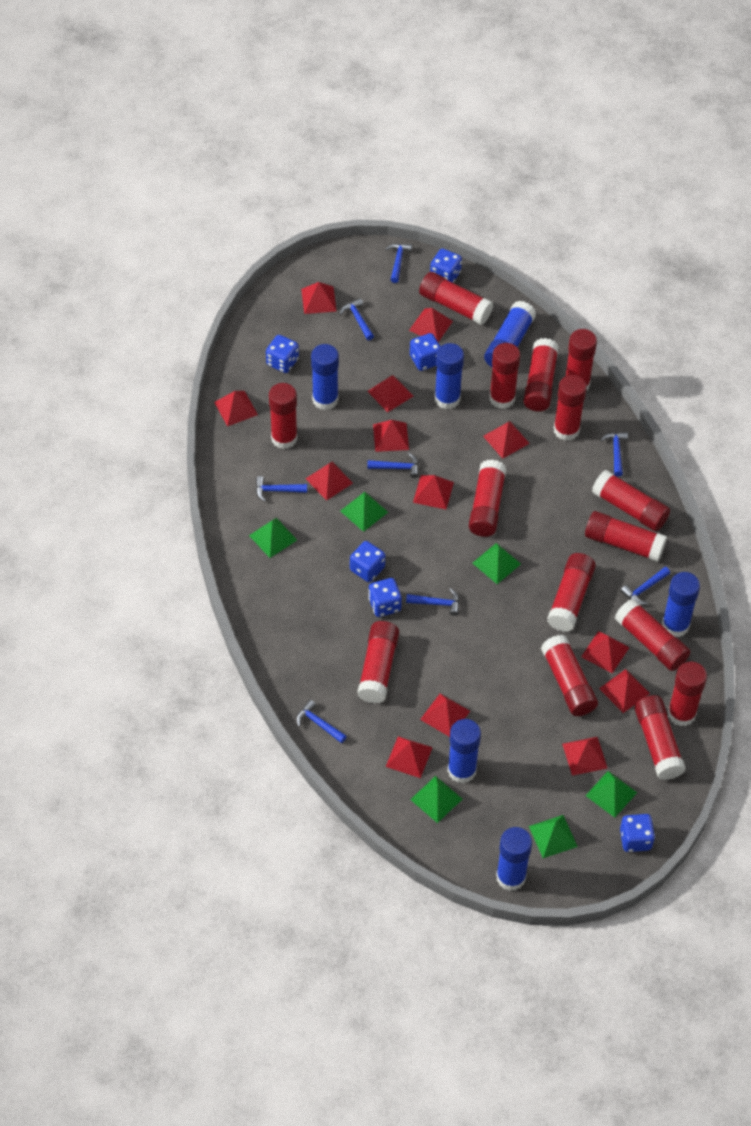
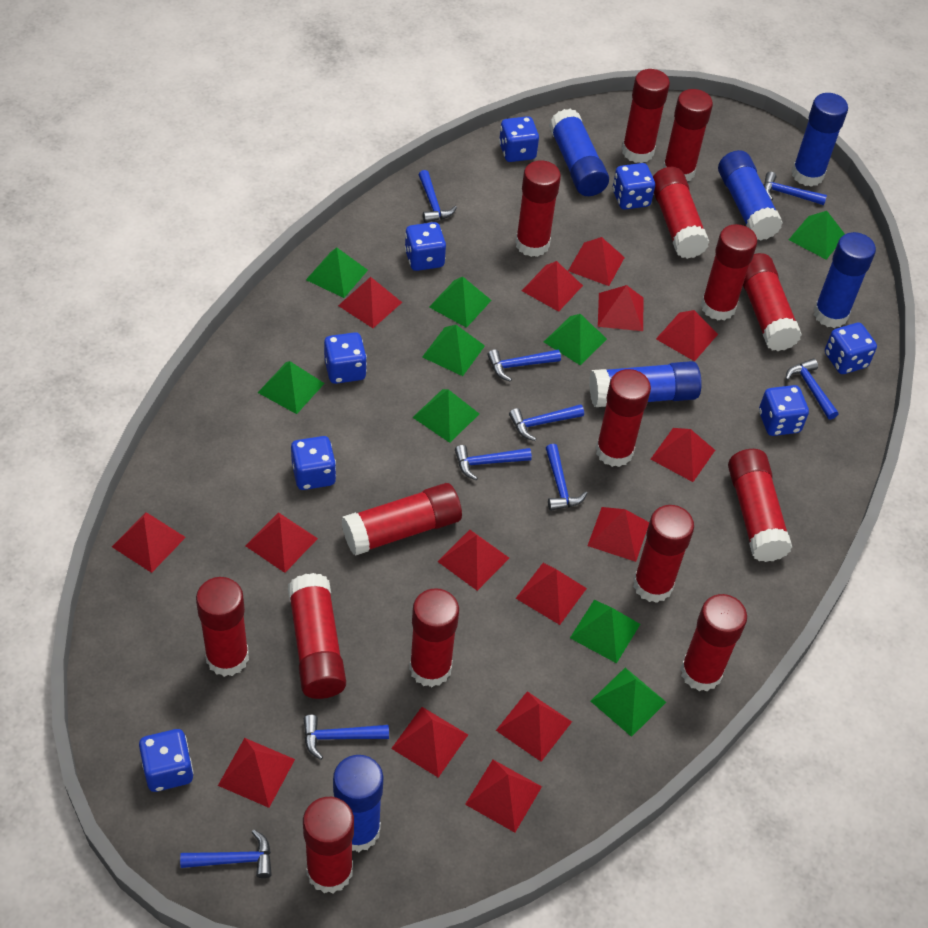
blue dice: [266,335,299,373] [350,541,385,582] [368,578,402,617] [410,333,441,371] [430,249,462,283] [620,814,655,852] = 6 -> [139,729,193,792] [291,436,336,490] [324,332,367,384] [405,222,446,271] [499,116,539,162] [613,163,655,210] [759,385,809,436] [825,323,877,374] = 8
blue hammer: [256,476,307,502] [296,700,347,743] [340,298,374,340] [367,453,419,478] [385,243,412,283] [406,588,459,616] [600,432,628,476] [620,567,670,605] = 8 -> [180,829,272,878] [304,715,389,760] [418,170,457,223] [455,445,532,480] [487,349,561,382] [509,404,584,441] [546,444,588,511] [763,171,827,205] [785,358,839,420] = 9
green pyramid: [249,518,297,558] [340,492,388,532] [410,776,462,823] [472,543,521,584] [529,815,578,858] [585,771,637,818] = 6 -> [258,361,325,414] [306,248,368,298] [412,389,479,443] [422,325,485,376] [429,277,492,328] [544,314,607,366] [570,600,640,663] [591,668,666,737] [789,211,845,260] = 9
red pyramid: [214,391,258,426] [301,282,337,314] [306,462,353,501] [367,375,413,412] [373,420,409,452] [386,736,433,778] [409,308,453,342] [413,475,454,509] [420,694,470,737] [483,421,530,459] [562,737,608,776] [581,631,630,673] [599,669,650,713] = 13 -> [112,512,186,573] [218,738,295,808] [245,512,318,573] [338,277,402,328] [391,707,468,778] [437,530,509,591] [465,760,542,833] [496,691,572,762] [516,563,587,625] [522,261,583,312] [568,237,625,286] [587,507,649,562] [598,285,644,331] [651,428,715,482] [656,310,718,361] = 15

